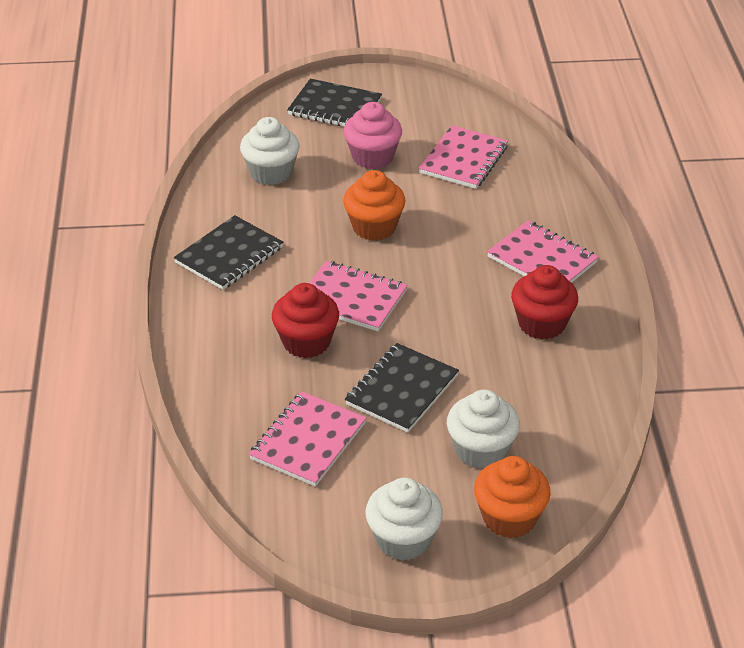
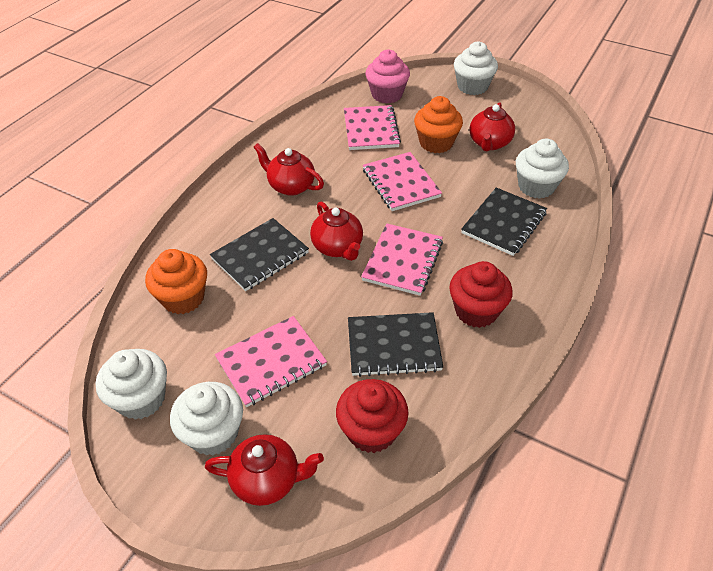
red teapot: none = 0 -> [205,434,324,506] [254,143,324,196] [310,201,363,261] [469,102,515,151] = 4
white cupcake: [240,117,300,185] [365,478,443,561] [447,390,520,469] = 3 -> [96,349,167,420] [170,382,243,456] [454,42,498,95] [516,139,569,199] = 4

